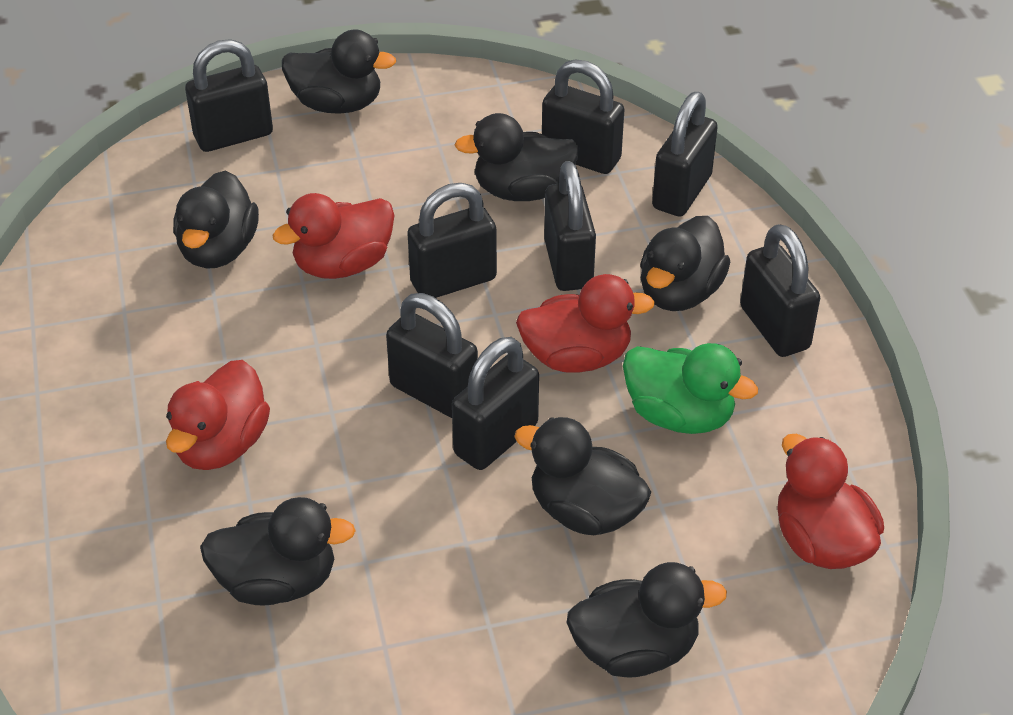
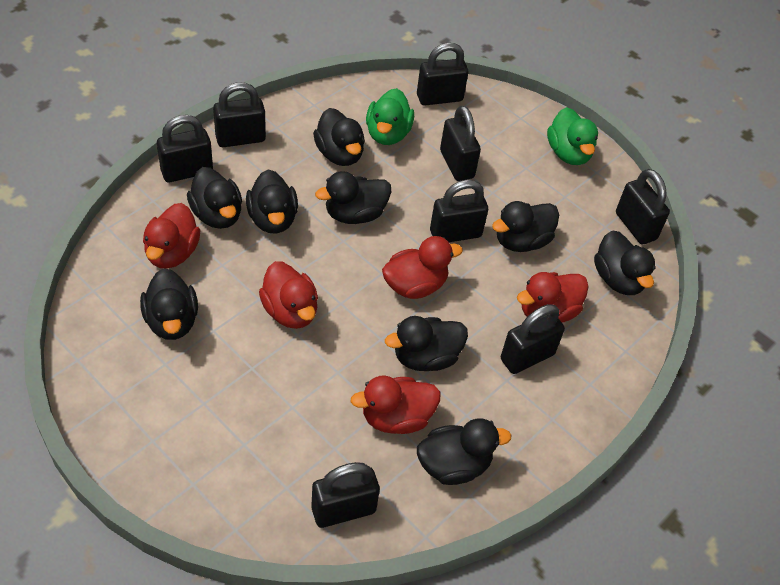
black duck: [173,170,259,268] [200,497,356,605] [282,30,396,114] [455,113,579,201] [514,417,651,535] [566,562,727,678] [640,216,730,311] = 7 -> [140,268,198,340] [187,167,242,229] [246,170,298,234] [313,108,365,166] [315,171,391,224] [385,316,468,371] [417,418,511,485] [492,201,559,252] [594,231,656,295] = 9
green duck: [623,343,758,434] = 1 -> [366,88,414,145] [547,107,598,165] = 2
red duck: [166,360,270,470] [272,193,394,279] [516,274,655,373] [777,434,884,569] = 4 -> [143,203,201,269] [259,261,318,329] [350,376,441,434] [382,236,463,299] [517,272,589,323] = 5

